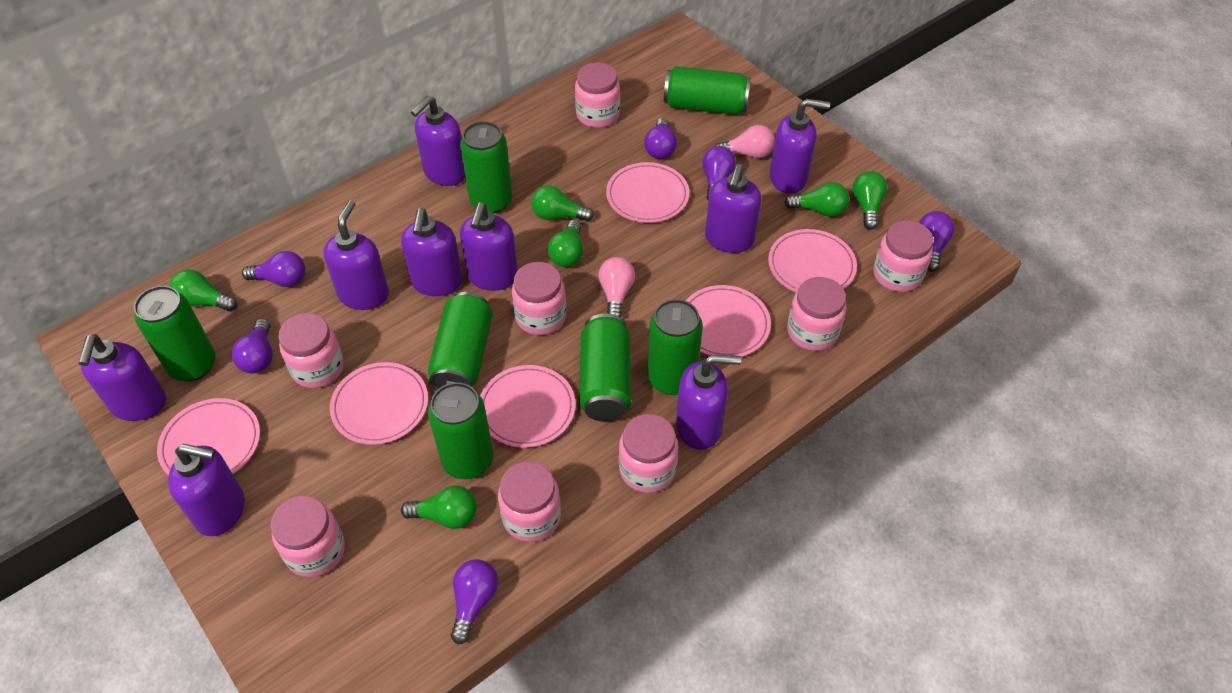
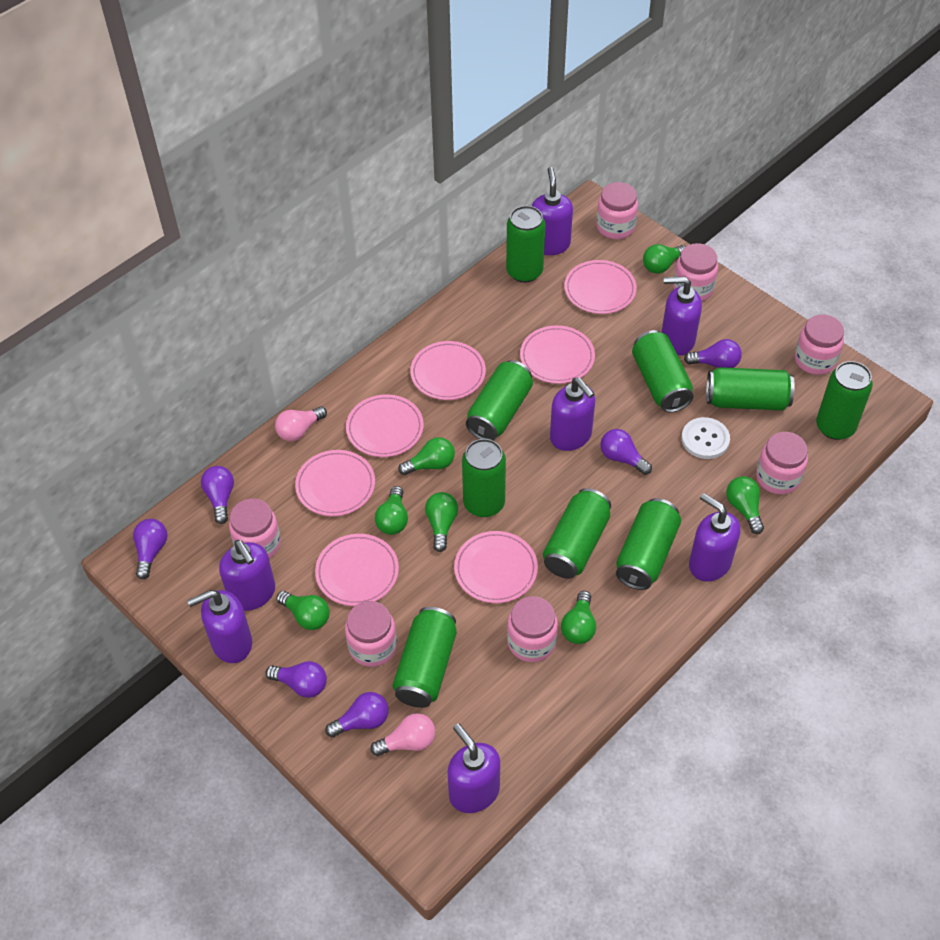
green can: [134,286,215,381] [428,292,493,391] [428,383,494,479] [460,121,513,214] [579,314,631,422] [647,299,703,395] [664,66,751,115] = 7 -> [393,607,457,708] [462,439,506,517] [466,360,533,441] [506,206,545,283] [543,488,611,579] [616,498,681,590] [632,330,694,413] [706,367,795,410] [816,361,873,440] = 9
green light bulb: [169,270,237,311] [401,486,477,529] [531,185,594,222] [547,220,583,267] [784,182,849,217] [852,171,888,230] = 6 -> [276,591,330,630] [375,486,408,535] [398,437,455,475] [425,492,458,552] [561,591,596,644] [643,244,686,274] [726,476,764,534] = 7
pink jar: [271,496,345,577] [278,313,344,388] [498,461,561,542] [512,262,566,335] [575,63,620,128] [619,414,678,493] [787,277,846,351] [873,220,933,292] = 8 -> [229,498,281,558] [345,601,397,667] [507,596,558,662] [596,182,638,239] [673,243,718,301] [756,432,808,495] [795,314,844,375] = 7
pink plate: [157,398,260,476] [330,362,428,445] [480,365,575,448] [606,162,689,223] [686,285,771,357] [768,229,857,293] = 6 -> [295,450,375,516] [315,534,399,606] [346,394,424,457] [410,341,486,400] [454,531,538,603] [520,325,595,384] [564,260,637,314] = 7
purple soap dispenser: [79,334,166,421] [168,444,245,536] [323,200,389,310] [401,208,463,296] [411,96,465,186] [460,202,518,291] [676,355,741,450] [705,164,761,253] [770,99,830,194] = 9 -> [187,590,252,663] [219,540,275,611] [447,723,500,813] [532,167,573,255] [550,377,595,451] [661,277,702,356] [689,493,740,582] = 7
white button: none = 0 -> [681,417,730,459] = 1

